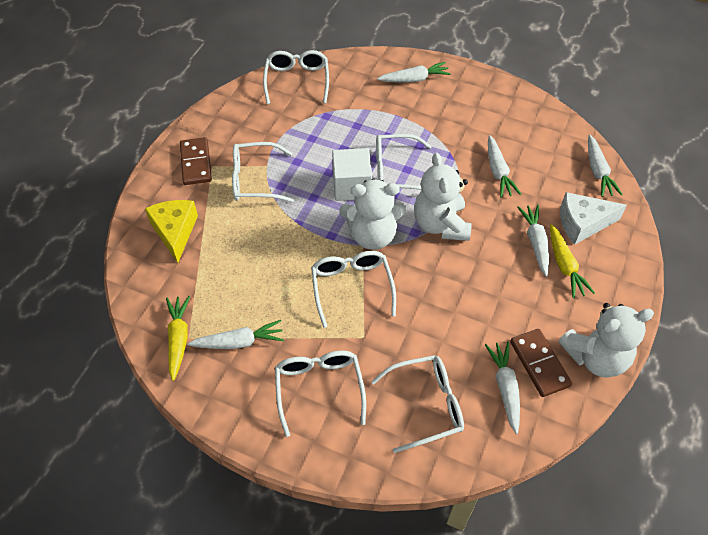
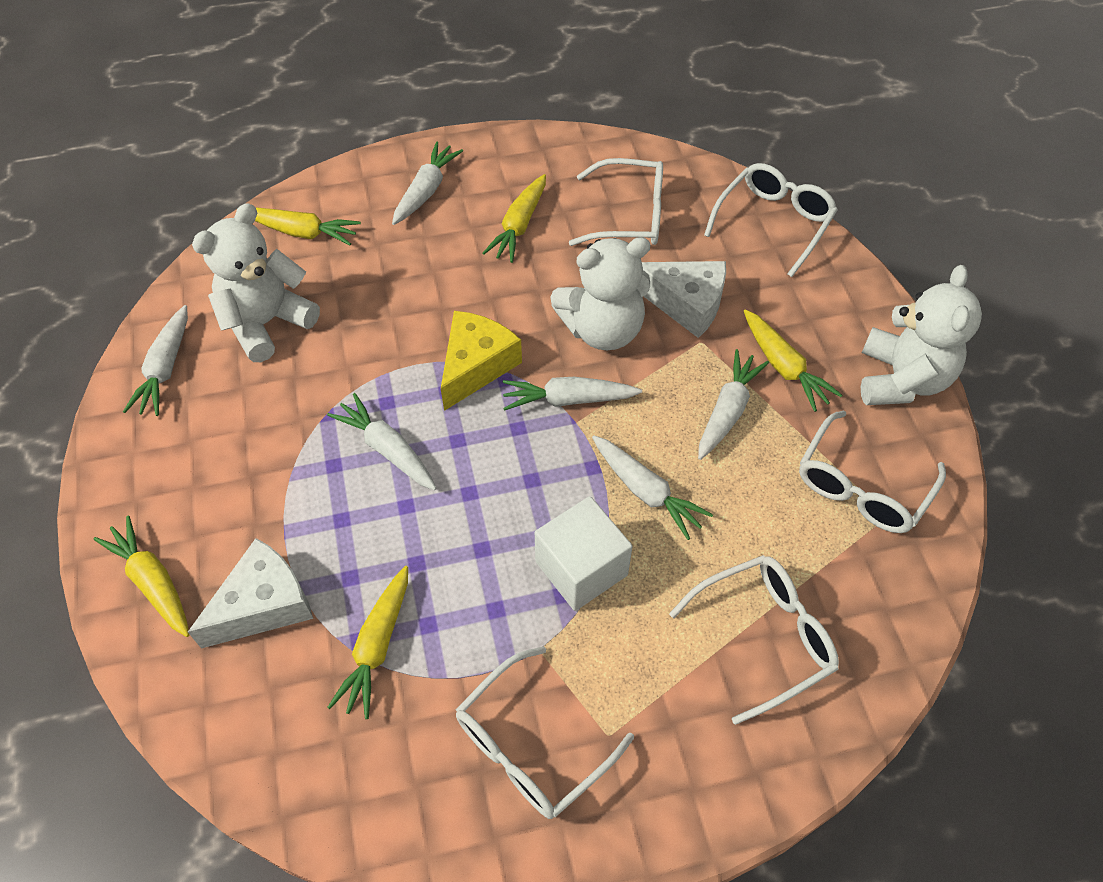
brown domino: [180,137,212,185] [510,329,572,397] = 2 -> none = 0
white cheese: [560,192,627,245] = 1 -> [188,538,313,648] [642,261,726,338] = 2
white glasses: [232,142,294,202] [263,50,329,104] [275,350,366,437] [311,251,396,328] [371,355,464,453] [376,134,432,190] = 6 -> [455,646,634,819] [569,158,663,246] [669,555,839,725] [704,163,838,277] [799,411,946,533] = 5
yellow carrot: [166,296,190,381] [550,224,595,298] = 2 -> [93,516,189,637] [255,207,361,245] [327,566,408,719] [482,174,546,263] [744,309,842,412] = 5

